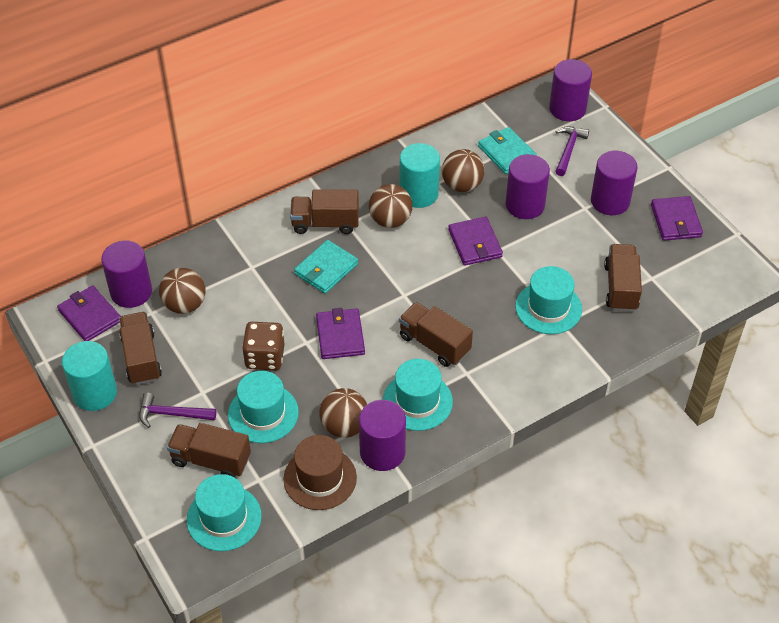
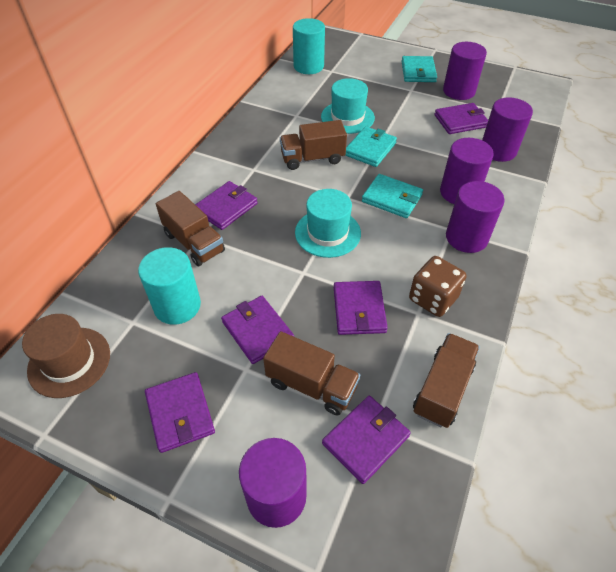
brown ball: [159,268,206,314] [319,388,367,438] [369,184,412,228] [442,149,485,192] = 4 -> none = 0
brown truck: [119,312,162,385] [167,423,251,478] [290,189,359,234] [399,302,473,367] [604,244,642,312] = 5 -> [156,191,225,266] [263,331,360,415] [280,120,347,170] [413,333,480,428] = 4
purple hammer: [139,393,216,428] [555,126,589,176] = 2 -> none = 0
purple wallet: [57,285,121,341] [316,308,365,359] [448,217,503,266] [651,196,703,241] = 4 -> [145,372,215,453] [195,181,258,230] [221,296,294,364] [322,396,411,484] [334,281,388,335] [434,103,488,134] = 6
turquoise hat: [187,474,262,551] [228,371,299,443] [383,359,453,431] [515,266,582,334] = 4 -> [295,189,361,258] [321,78,375,134] = 2
turquoise wallet: [294,240,358,294] [478,127,537,174] = 2 -> [345,126,397,167] [362,174,423,218] [402,56,437,82] = 3

